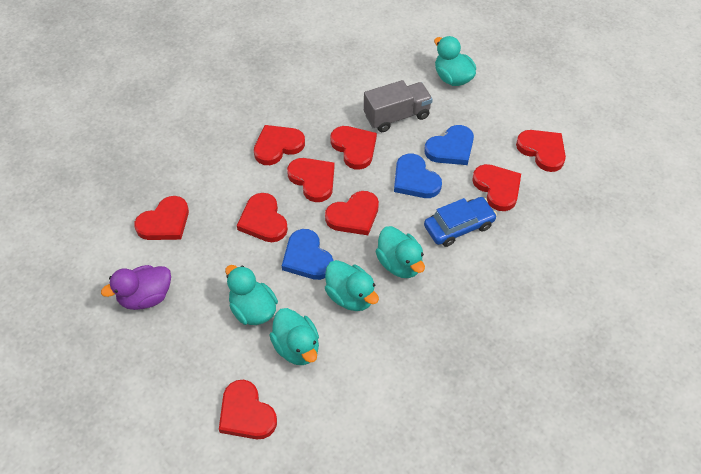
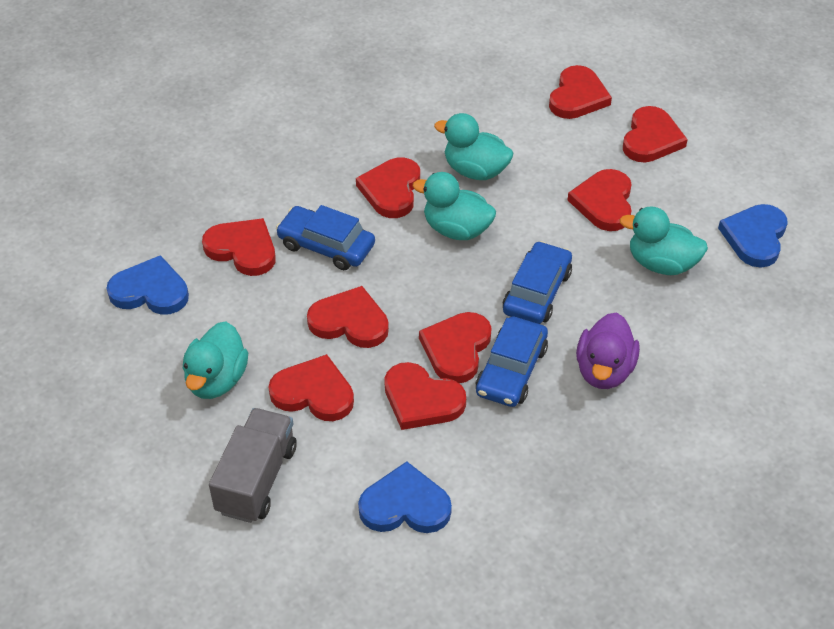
blue car: [424,197,497,247] = 1 -> [276,205,375,270] [476,316,548,407] [503,241,572,324] = 3
turquoise duck: [225,265,278,325] [269,308,319,365] [325,260,379,311] [376,226,425,278] [434,36,476,86] = 5 -> [183,322,248,399] [412,172,496,240] [434,113,514,180] [620,207,708,275] = 4

